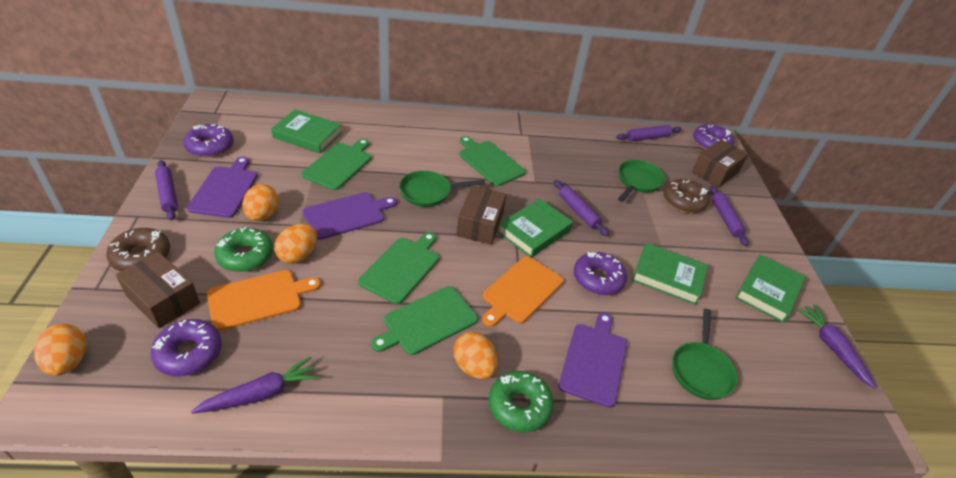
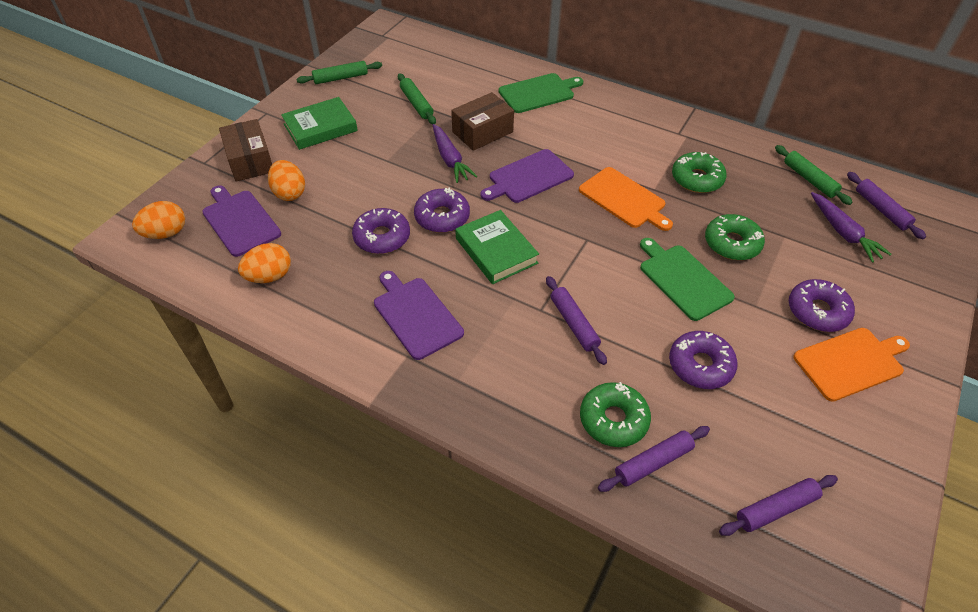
brown box: [116,252,200,328] [456,185,506,245] [692,139,748,188] = 3 -> [219,119,272,182] [451,92,514,151] = 2
brown donut: [106,228,170,271] [663,179,710,213] = 2 -> none = 0
green book: [271,109,342,154] [498,198,573,258] [632,242,708,305] [736,254,806,323] = 4 -> [281,97,358,150] [455,210,539,284] = 2
green cutting board: [302,139,372,190] [358,232,439,304] [371,286,478,355] [459,136,526,186] = 4 -> [498,73,583,113] [640,238,735,321] = 2
green donut: [214,227,273,272] [489,371,554,432] = 2 -> [580,382,651,447] [672,152,727,193] [705,214,765,260] = 3
green pan: [399,170,485,207] [618,160,666,202] [672,309,738,400] = 3 -> none = 0
green rolling pin: none = 0 -> [296,61,382,84] [398,74,436,124] [775,145,853,205] = 3
orange egg: [34,324,86,376] [243,184,279,221] [274,224,317,264] [454,332,498,379] = 4 -> [132,201,185,239] [238,243,291,283] [268,160,305,201] = 3

